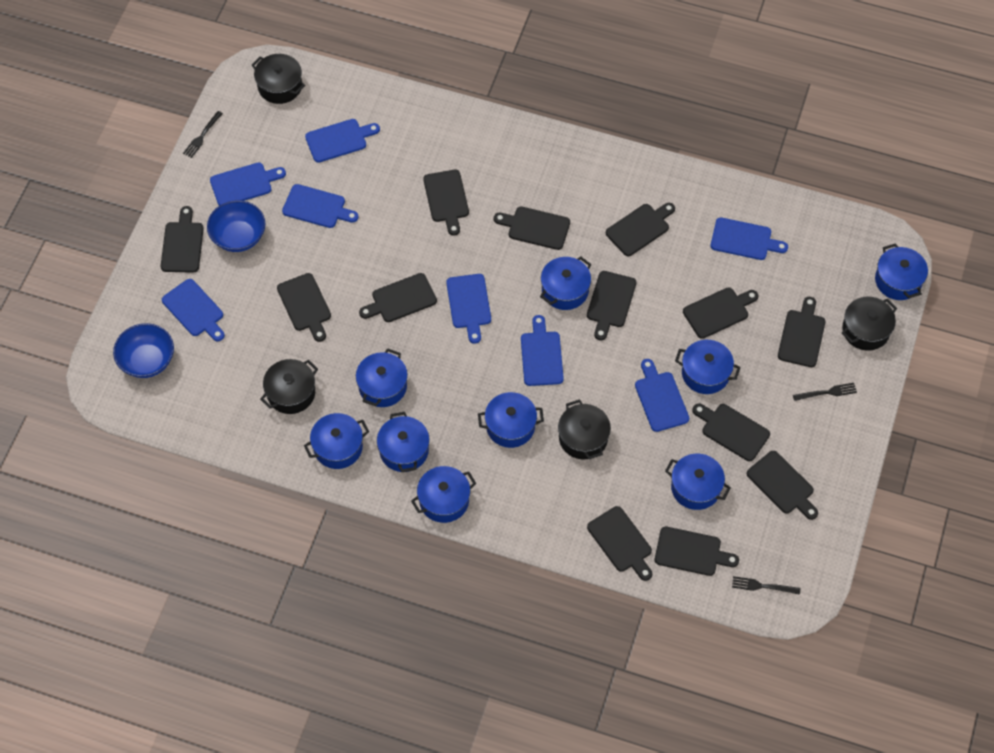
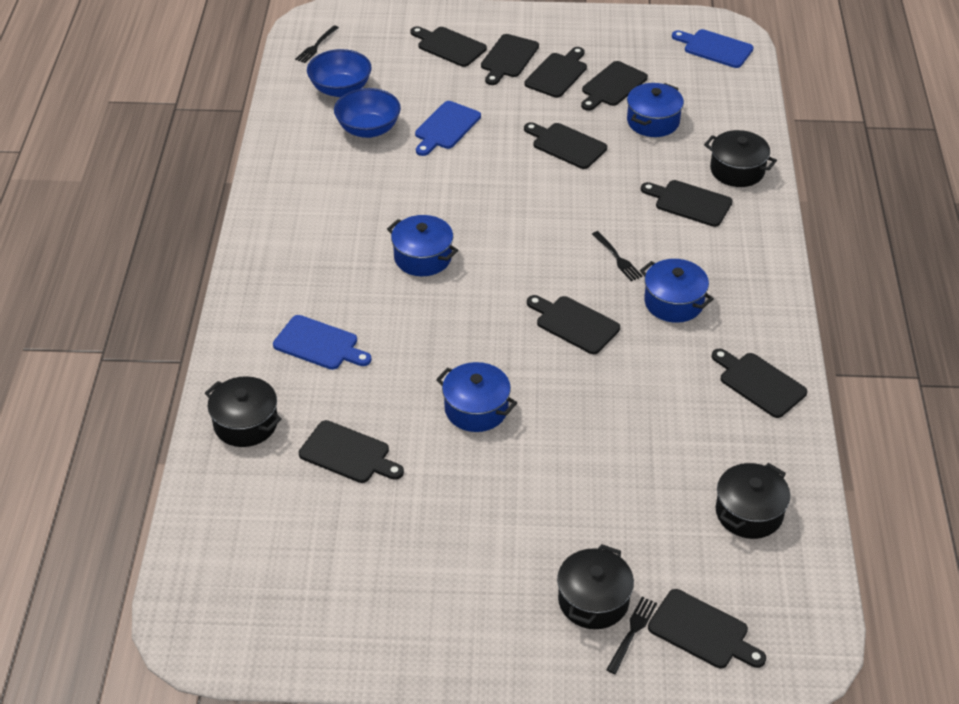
black cutting board: [161,206,204,273] [277,273,331,342] [359,273,437,322] [423,170,469,236] [494,206,570,250] [587,271,636,341] [587,506,652,581] [606,203,675,256] [655,527,739,576] [683,287,758,339] [692,404,770,461] [747,451,818,520] [778,297,825,367] = 13 -> [299,420,404,483] [410,26,487,67] [481,34,539,85] [524,122,607,169] [525,47,587,98] [527,295,620,354] [581,61,648,111] [641,180,733,227] [648,589,766,668] [712,348,807,418] = 10
blue cutting board: [162,279,225,342] [210,163,286,206] [282,184,359,228] [305,119,380,163] [446,274,491,344] [521,315,564,386] [635,359,689,432] [711,217,788,260] = 8 -> [273,315,372,370] [415,101,481,156] [672,29,754,68] = 3
blue pot: [304,413,369,469] [356,348,408,407] [377,412,430,472] [411,466,476,523] [478,392,544,448] [540,257,592,310] [665,454,731,510] [675,340,741,394] [875,243,928,300] = 9 -> [387,215,458,276] [436,362,517,432] [627,83,684,137] [640,259,714,323] = 4

